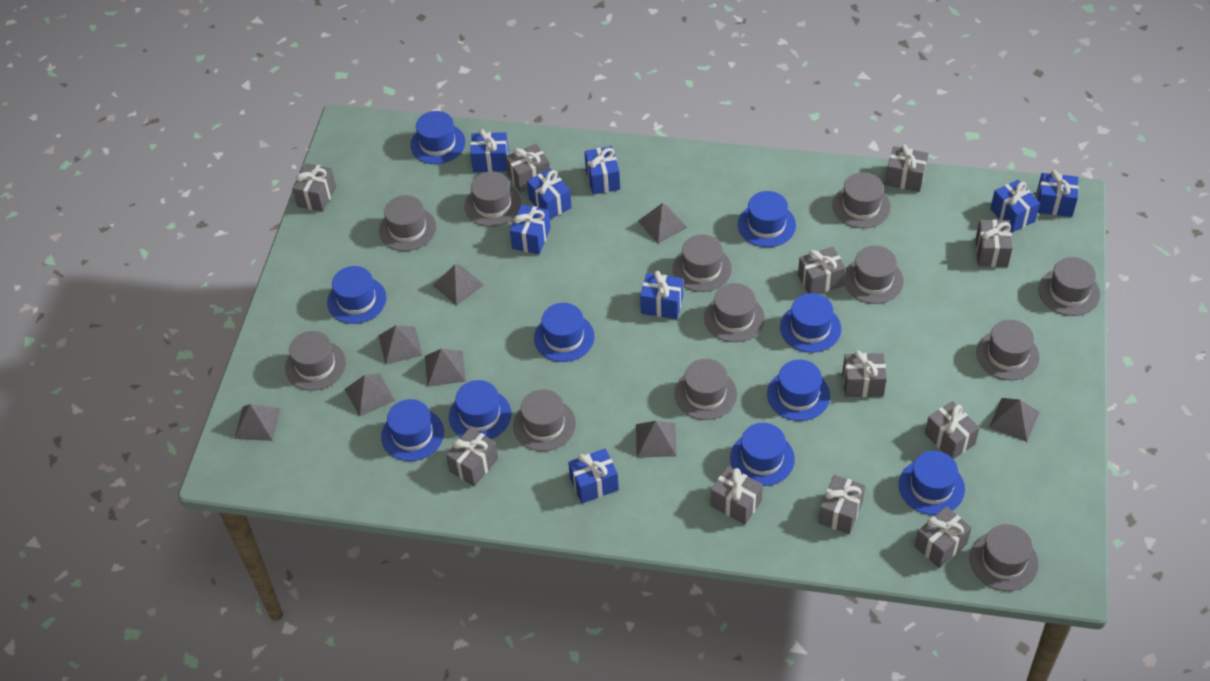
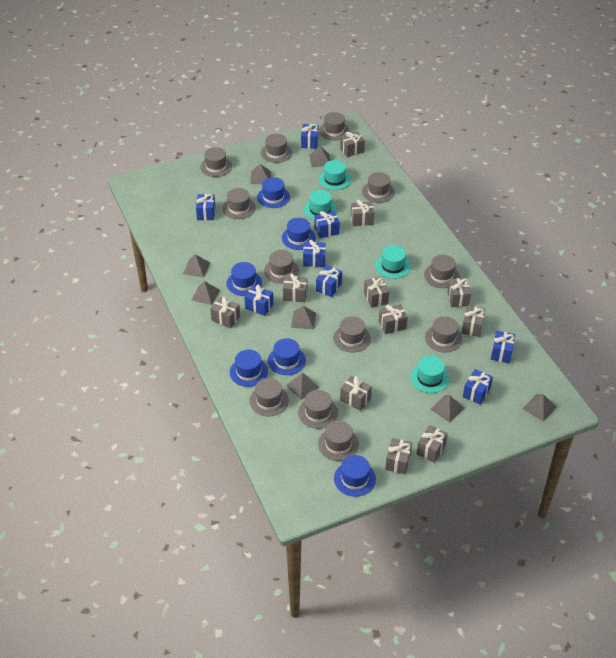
blue hat: [327,266,387,324] [381,399,444,461] [410,111,466,164] [449,380,511,439] [534,303,595,362] [730,423,795,486] [738,191,796,247] [767,360,830,421] [780,293,841,353] [899,451,965,515] = 10 -> [226,262,262,296] [230,349,268,387] [257,177,290,208] [268,338,306,375] [282,218,316,250] [334,455,376,497] = 6
turquoise hat: none = 0 -> [304,190,337,220] [319,160,351,190] [375,245,411,279] [410,356,449,393] = 4

